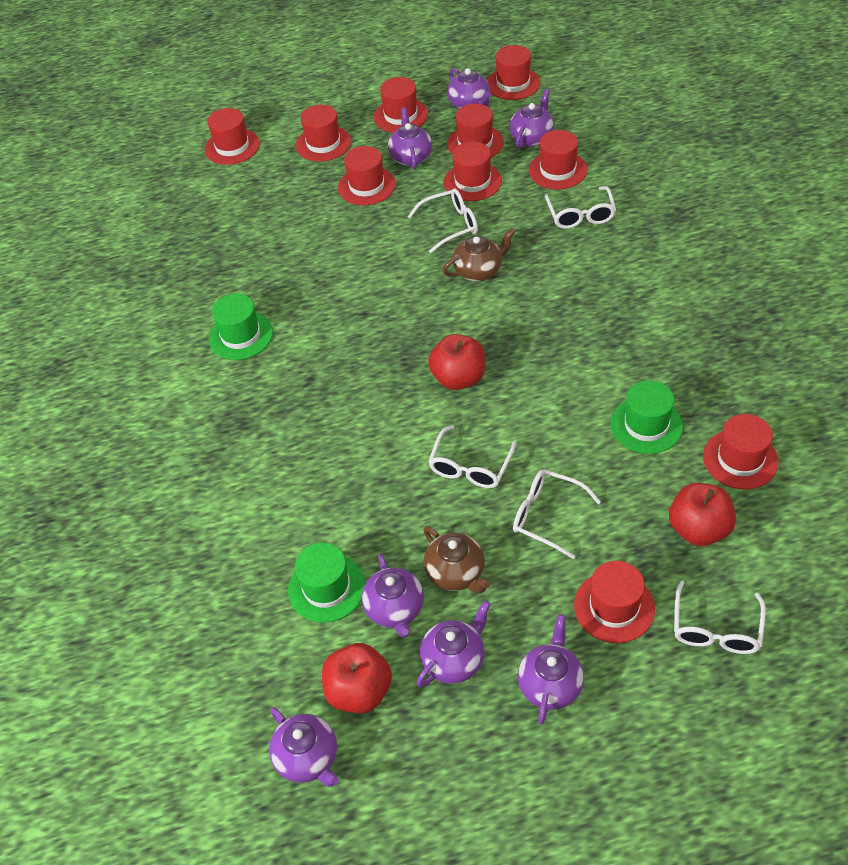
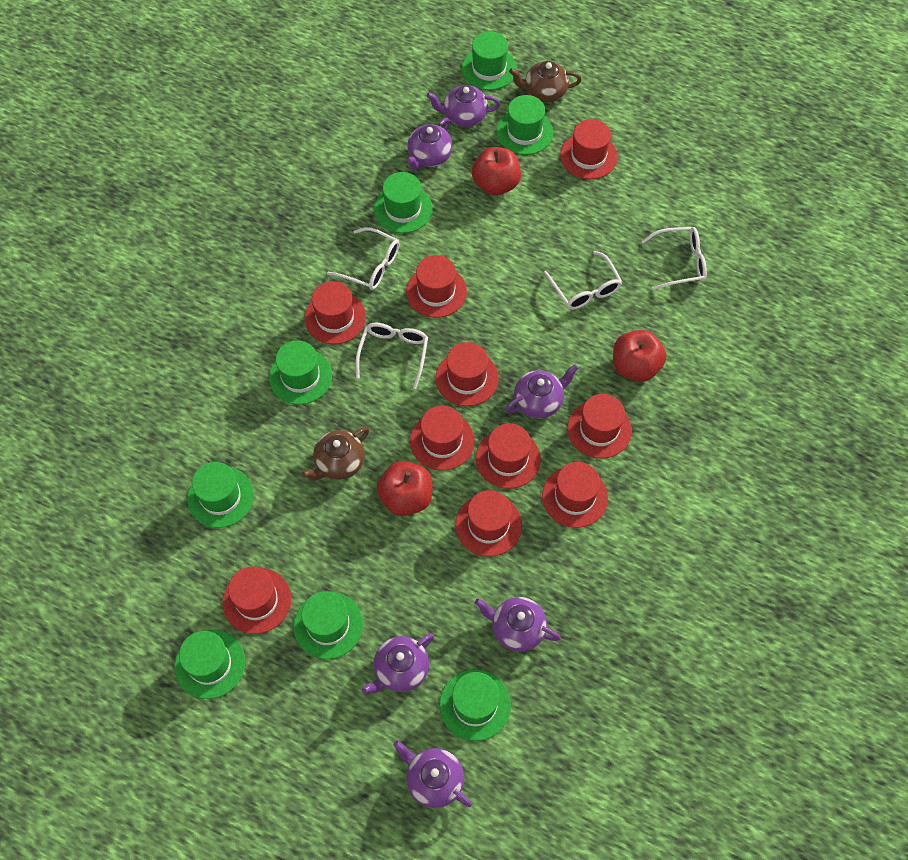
green hat: [209,293,273,360] [288,543,365,623] [610,380,683,454] = 3 -> [175,630,245,699] [187,462,254,528] [269,340,332,405] [294,591,363,659] [374,172,433,233] [440,670,511,741] [462,31,517,90] [496,95,553,155] = 8
purple teapot: [269,707,338,787] [362,554,424,638] [388,108,432,170] [416,601,491,688] [447,68,491,109] [509,89,554,149] [518,615,584,724] = 7 -> [362,633,434,694] [393,740,472,808] [407,118,453,170] [426,85,501,127] [475,597,561,652] [505,364,579,418] = 6
white glasses: [408,189,478,253] [428,425,516,488] [513,470,601,559] [545,186,616,229] [674,580,766,654] = 5 -> [327,227,400,290] [356,323,428,389] [544,251,622,310] [641,227,707,290] = 4

